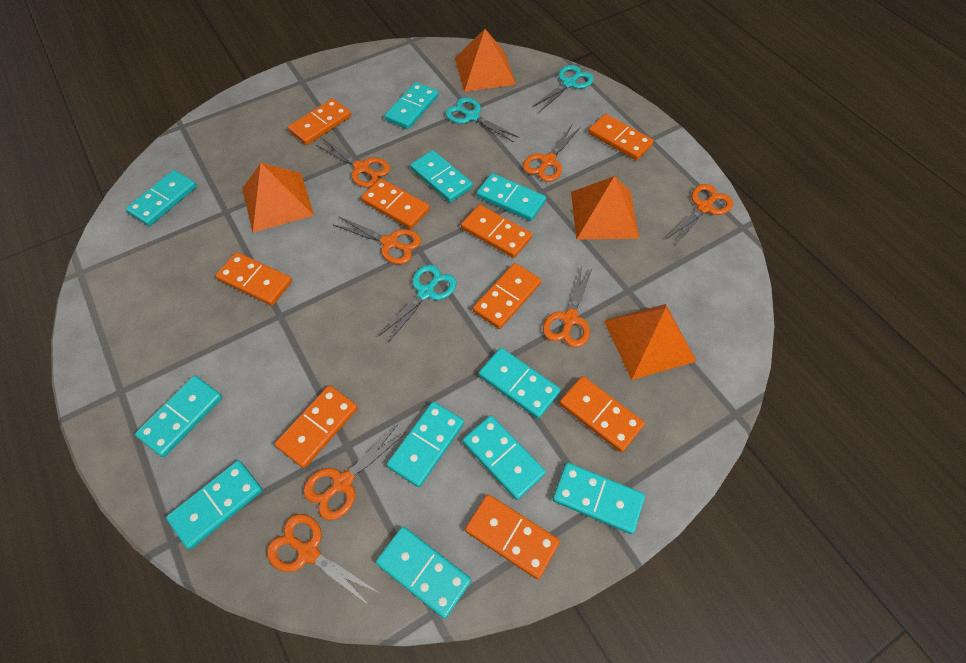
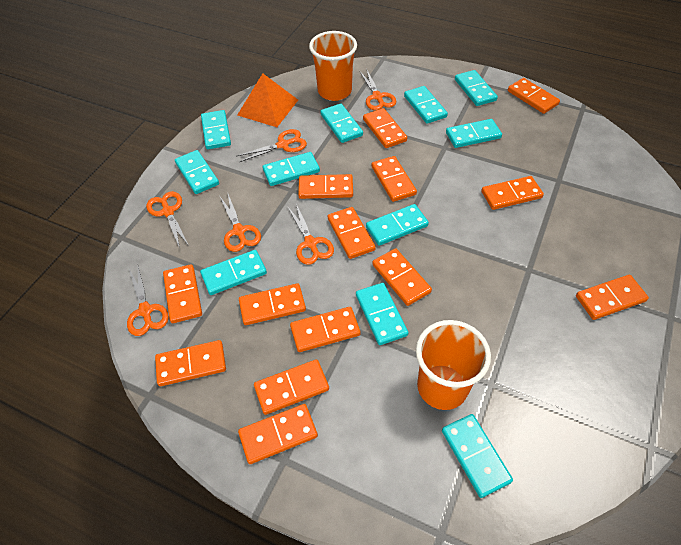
orange cup: none = 0 -> [309,31,357,101] [416,320,491,410] = 2
orange domino: [215,252,292,306] [275,385,358,468] [288,98,351,145] [361,178,430,229] [461,205,532,258] [465,494,560,579] [473,263,541,329] [559,376,645,452] [588,114,654,160] = 9 -> [155,340,226,386] [163,264,202,323] [238,404,318,464] [239,283,306,325] [254,359,329,415] [290,307,360,352] [298,174,353,199] [328,207,376,259] [363,108,407,148] [371,156,417,202] [372,248,432,306] [481,176,544,210] [508,78,560,114] [576,275,649,320] = 14
orange pyramid: [242,163,314,232] [455,29,516,92] [571,176,639,239] [604,304,696,380] = 4 -> [237,73,298,127] = 1
orange scissors: [267,514,379,606] [303,425,406,520] [316,139,390,188] [334,216,421,264] [523,125,581,182] [543,266,593,347] [666,184,733,245] = 7 -> [127,266,169,336] [146,191,189,248] [220,194,261,252] [237,129,307,162] [288,204,334,265] [360,69,396,110] = 6
turquoise scissors: [379,265,456,343] [445,97,519,142] [532,65,594,112] = 3 -> none = 0

